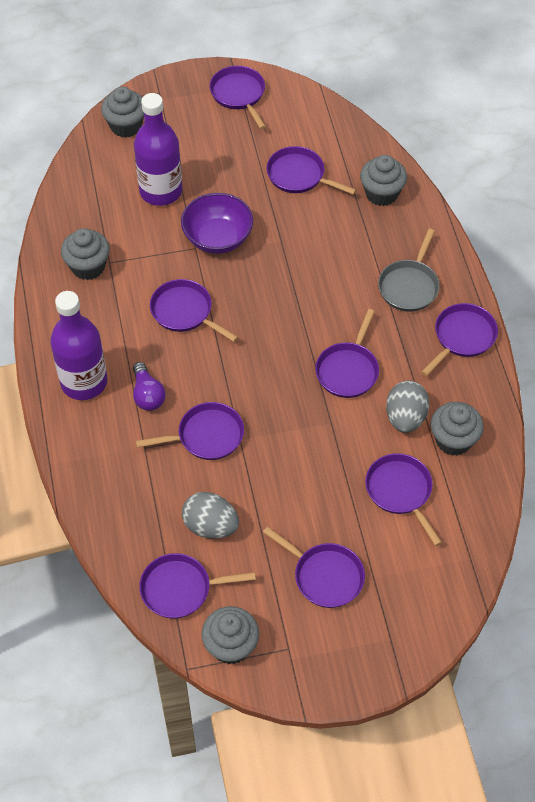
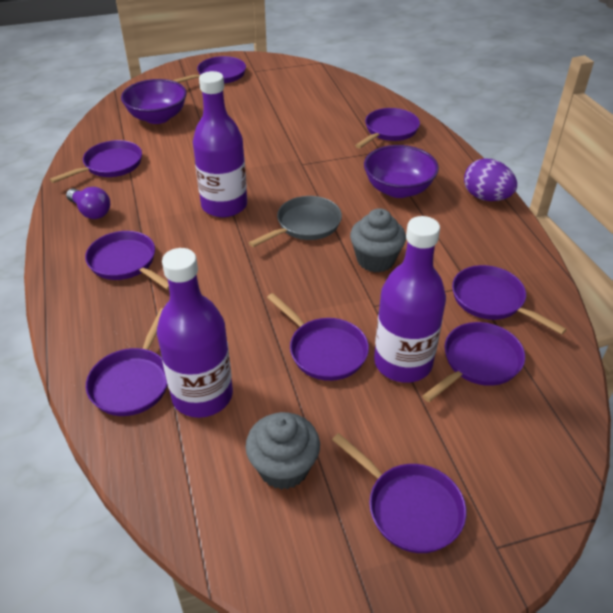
grey cupcake: [61,228,110,280] [101,87,144,138] [201,606,259,664] [360,155,407,206] [431,402,484,456] = 5 -> [245,412,320,490] [350,208,406,273] = 2
grey egg: [182,492,239,539] [386,380,430,433] = 2 -> none = 0
purple bottle: [50,291,107,400] [134,93,182,206] = 2 -> [157,248,233,418] [193,71,247,217] [374,216,446,383] = 3
purple bowl: [181,193,253,254] = 1 -> [121,79,187,124] [364,145,439,198] = 2
purple egg: none = 0 -> [464,159,517,201] = 1

